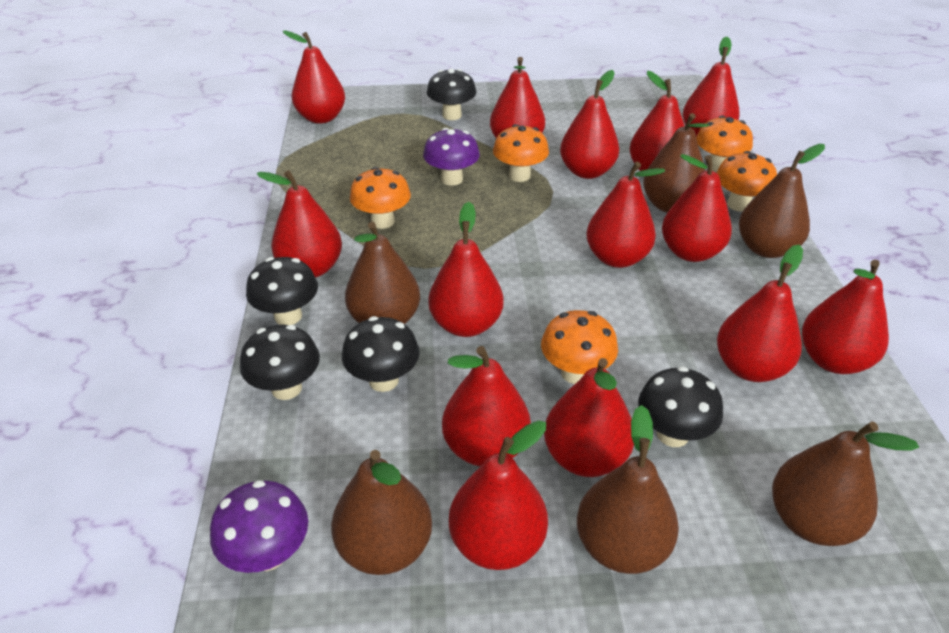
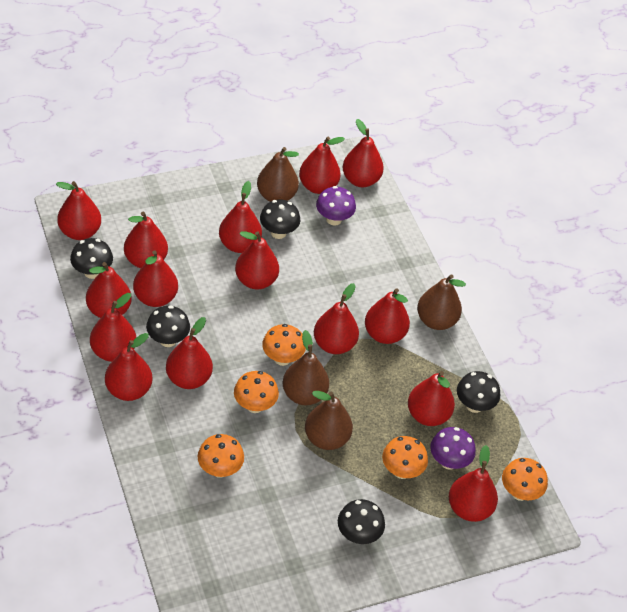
brown pear: [331,450,432,575] [345,222,420,324] [577,405,679,574] [643,113,709,213] [739,144,825,258] [772,421,919,546] = 6 -> [257,147,299,202] [282,330,329,405] [305,391,353,450] [417,274,466,330] = 4
red pear: [257,170,342,278] [283,30,345,124] [429,202,504,337] [442,346,531,466] [449,420,548,570] [490,57,545,138] [544,358,634,477] [560,70,619,179] [586,162,665,268] [629,71,685,171] [662,154,732,262] [683,36,740,137] [717,245,803,382] [802,260,889,374] = 14 -> [56,181,101,240] [86,262,132,318] [90,293,136,362] [105,333,152,401] [124,212,168,268] [133,250,178,307] [166,317,213,389] [219,181,262,253] [235,231,279,290] [299,137,345,194] [314,283,359,354] [343,119,384,187] [365,288,410,344] [408,371,455,426] [449,445,498,522] = 15

